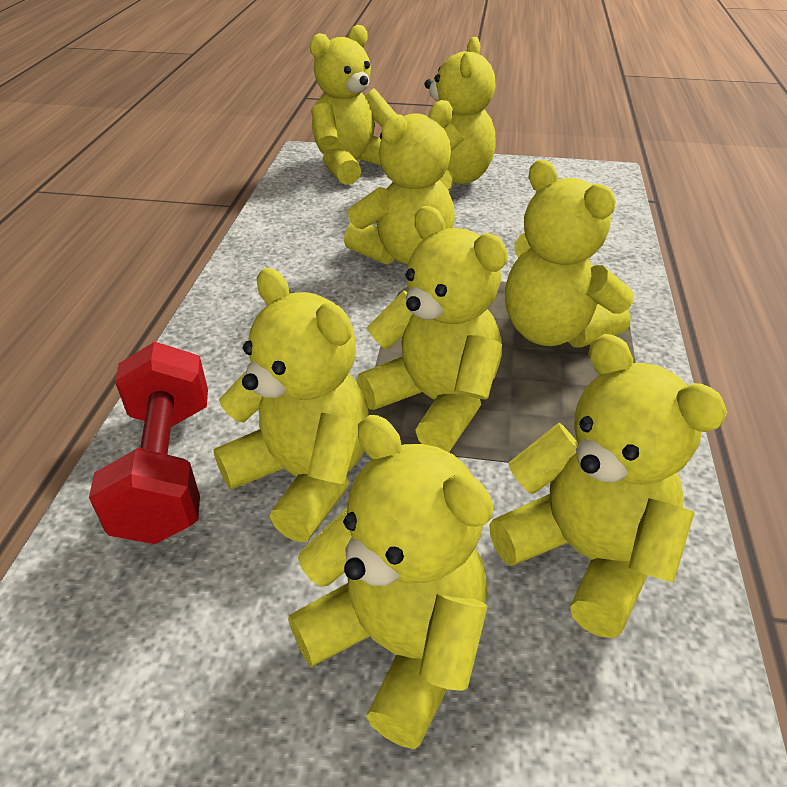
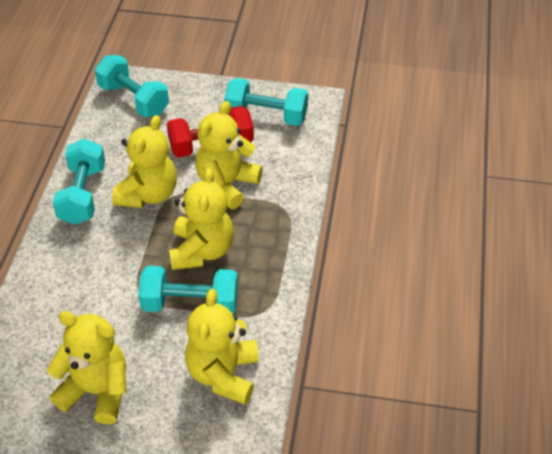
turquoise dumbbell: none = 0 -> [53,138,105,225] [95,55,169,117] [138,266,238,314] [224,78,308,126] = 4
yellow teddy bear: [213,268,370,542] [288,415,494,749] [310,25,396,185] [344,100,455,264] [357,206,508,452] [425,37,496,190] [489,334,727,638] [505,160,634,347] = 8 -> [47,311,127,424] [112,115,177,208] [169,168,234,270] [185,289,259,405] [195,101,263,209] = 5

